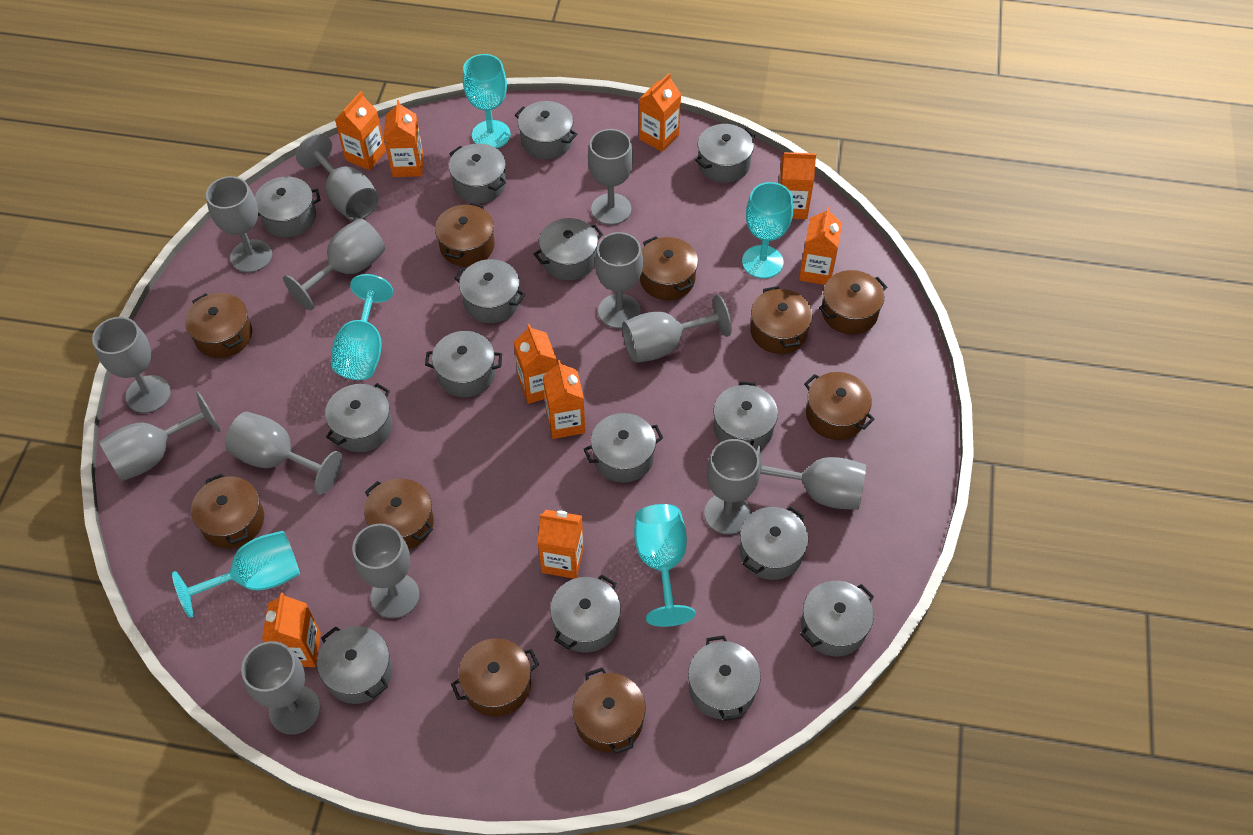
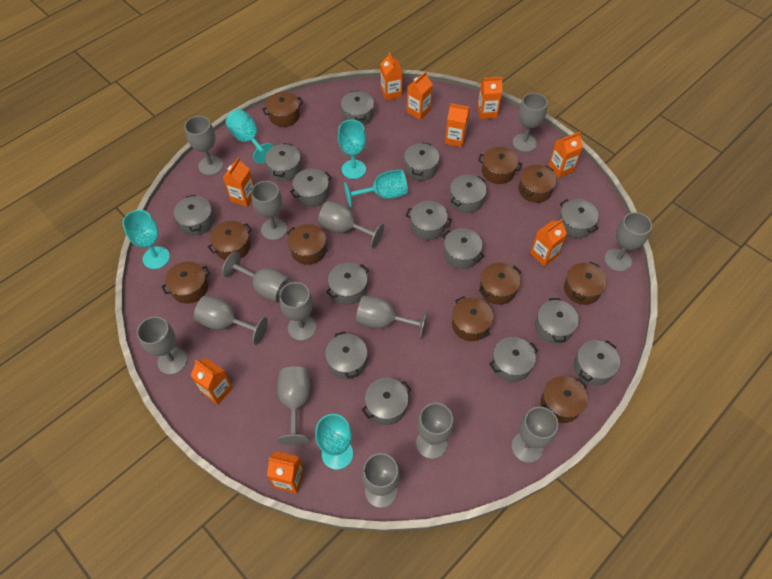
grey goblet: [92,317,171,413] [99,392,220,482] [206,176,272,273] [225,412,343,495] [241,641,320,734] [283,218,385,310] [296,134,379,221] [352,524,420,619] [588,129,633,225] [595,232,643,329] [622,295,732,363] [704,439,760,535] [757,446,866,510] = 13 -> [137,316,187,375] [184,116,223,175] [194,295,268,345] [222,252,292,303] [251,181,287,240] [277,366,311,446] [279,282,316,341] [318,201,384,248] [356,295,428,339] [362,453,400,508] [416,403,454,459] [511,407,558,463] [513,93,548,152] [604,212,652,272] = 14

